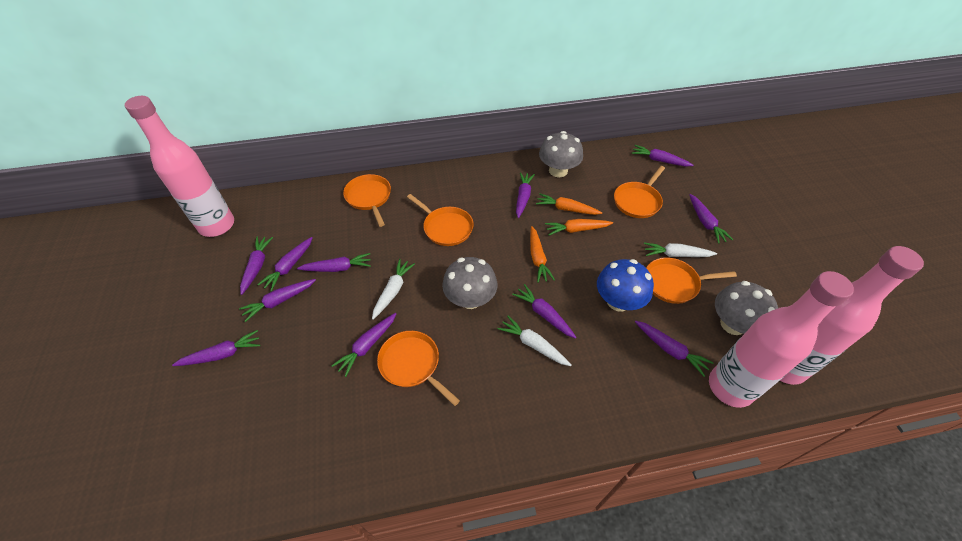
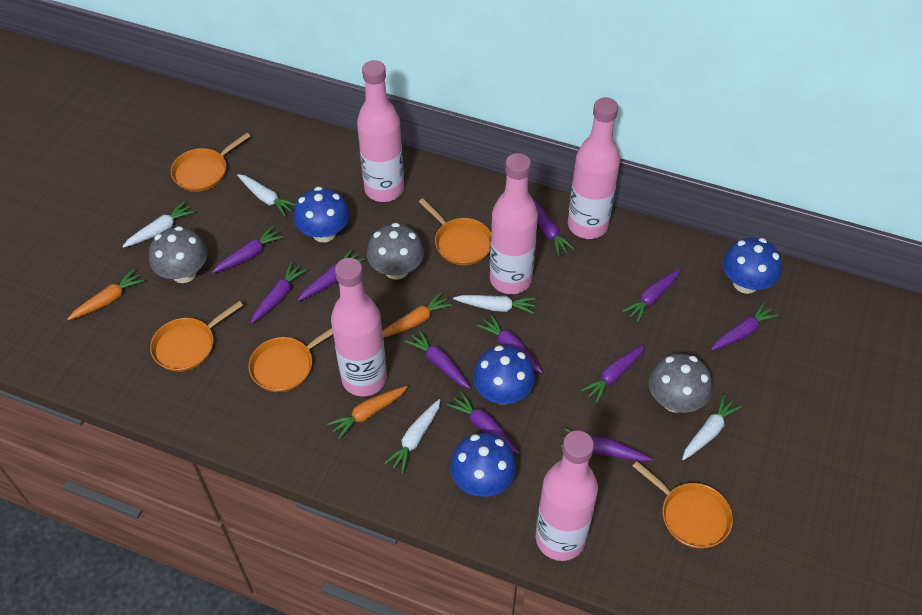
blue mushroom: [597,259,654,311] = 1 -> [293,187,350,243] [450,433,516,497] [473,345,535,404] [723,238,782,294] = 4
pink bottle: [125,96,234,237] [709,271,854,408] [780,246,924,385] = 3 -> [331,258,387,397] [357,60,404,202] [490,153,538,294] [536,431,598,561] [568,97,620,239] = 5
white carrot: [372,259,415,320] [497,316,571,366] [644,243,717,257] = 3 -> [122,202,195,248] [237,174,295,216] [384,399,440,473] [453,295,536,314] [682,394,742,460] = 5

